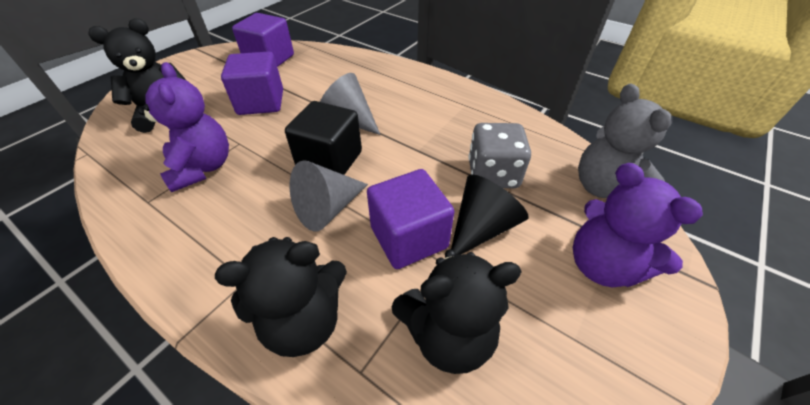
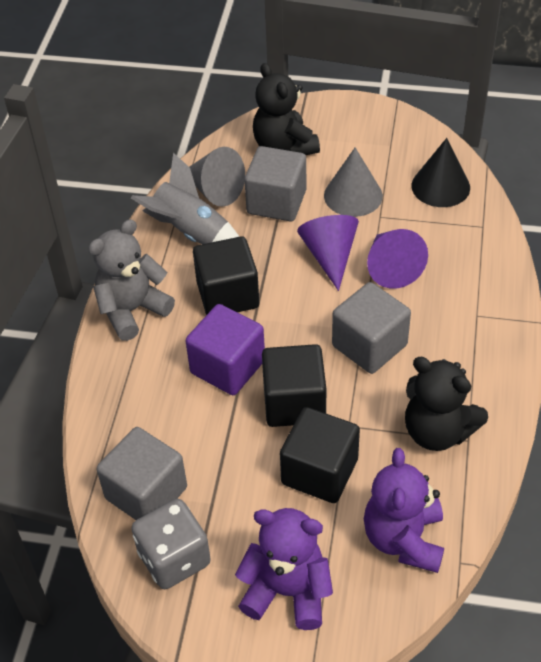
black cube: [285,101,362,175] = 1 -> [193,236,259,315] [262,344,326,427] [280,407,360,503] = 3
black teddy bear: [89,18,186,133] [215,237,347,357] [392,249,522,374] = 3 -> [253,63,320,155] [405,357,488,451] = 2
grey cube: none = 0 -> [97,427,187,520] [244,146,306,221] [332,282,411,374] = 3
grey rocket: none = 0 -> [131,153,239,244] = 1
purple cone: none = 0 -> [297,215,359,291] [367,229,428,289] = 2
purple cube: [221,52,283,115] [232,13,294,67] [367,169,455,269] = 3 -> [185,304,265,395] = 1

